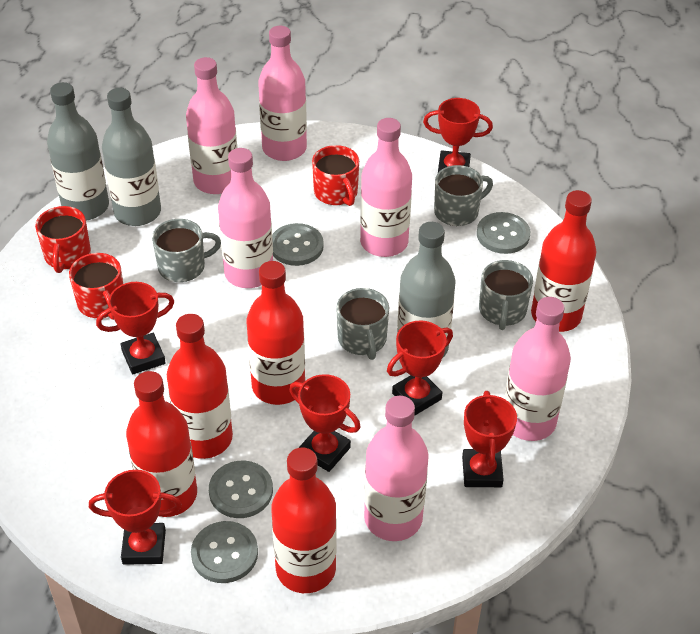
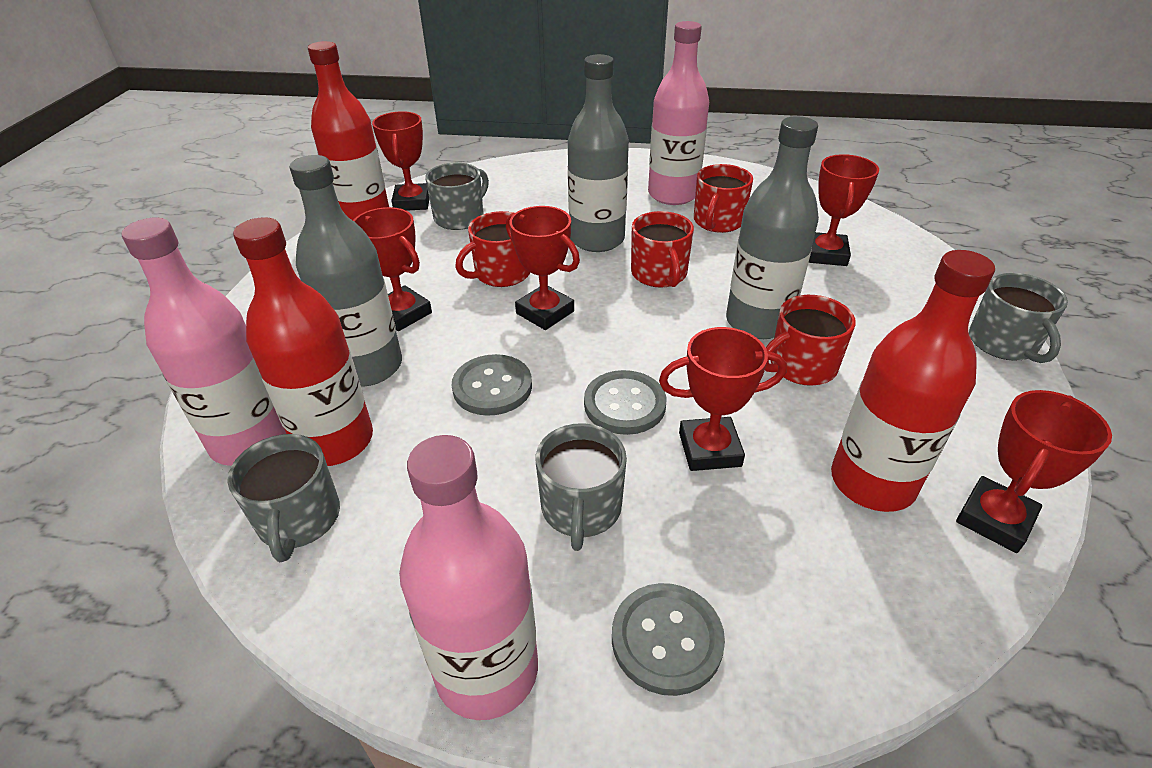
grey button: [191,521,258,583] [209,460,273,518] [272,223,324,266] [477,212,530,254] = 4 -> [452,354,532,416] [584,370,667,435] [612,583,725,696] = 3
pink bottle: [186,57,237,194] [218,148,273,288] [258,26,307,161] [360,118,412,257] [364,396,429,541] [505,297,571,441] = 6 -> [122,218,286,466] [399,435,538,720] [648,21,709,205] = 3
red bottle: [126,371,197,517] [167,314,233,459] [247,261,305,405] [271,447,337,593] [531,190,596,332] = 5 -> [233,217,373,466] [308,41,389,220] [831,250,995,512] = 3
red mug: [35,206,91,273] [69,253,123,320] [312,145,359,206] = 3 -> [455,211,530,287] [631,211,694,287] [694,164,753,233] [765,295,856,386] = 4

